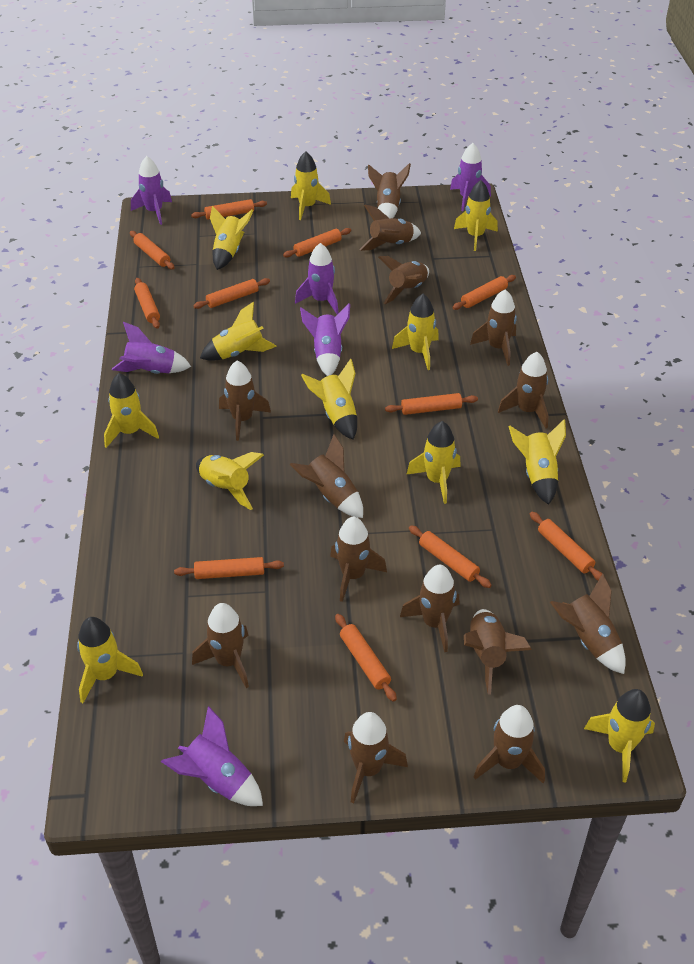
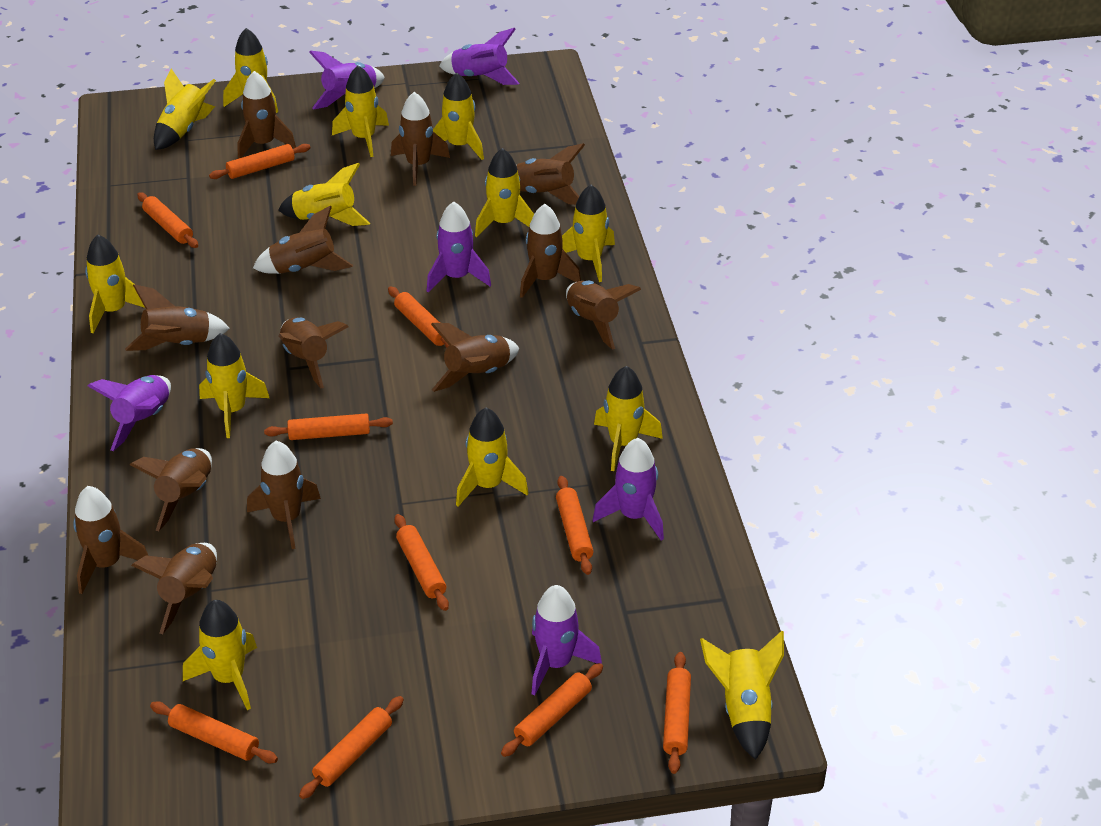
brown rocket: [192,603,249,688] [219,360,271,441] [290,434,363,518] [330,516,387,602] [344,712,408,804] [359,205,421,251] [368,163,411,218] [378,256,429,304] [400,565,459,652] [464,609,532,694] [470,289,517,366] [474,705,545,783] [498,352,548,428] [550,574,626,674] = 14 -> [73,486,148,594] [125,284,230,351] [130,448,212,531] [131,543,217,634] [237,71,296,159] [247,441,321,549] [253,206,353,274] [278,317,349,388] [391,92,450,186] [431,323,519,392] [516,143,585,205] [520,204,581,298] [566,281,641,349] = 13
orange rolling pin: [130,231,175,270] [134,278,160,329] [174,557,284,579] [191,199,267,220] [193,278,270,309] [283,228,351,258] [335,614,397,702] [385,393,478,415] [409,525,492,588] [452,275,516,310] [530,512,602,581] = 11 -> [137,192,198,248] [150,701,278,763] [209,144,311,179] [264,414,393,440] [299,696,404,799] [388,287,449,348] [394,514,449,611] [501,663,603,757] [556,476,593,575] [663,652,691,774] = 10
yellow rocket: [77,617,143,703] [104,373,159,448] [196,452,264,510] [200,302,277,361] [210,206,254,270] [291,151,331,220] [301,359,357,440] [392,294,439,370] [406,421,461,504] [454,180,498,251] [509,419,566,505] [584,689,655,782] = 12 -> [85,235,145,333] [154,68,216,150] [183,600,257,710] [199,333,269,438] [223,28,278,113] [278,163,370,226] [332,65,389,157] [433,72,484,160] [456,408,528,507] [475,148,534,237] [562,185,615,282] [594,366,663,471] [700,631,784,760] = 13

